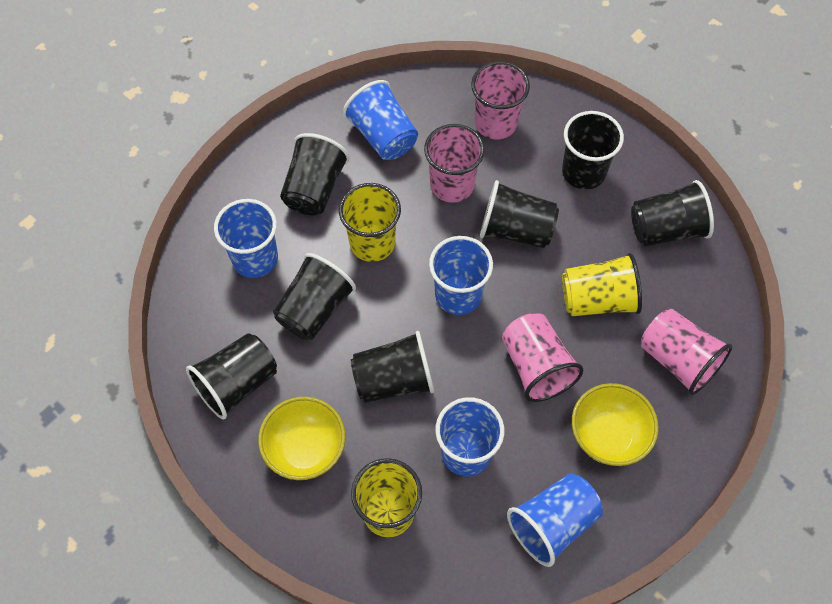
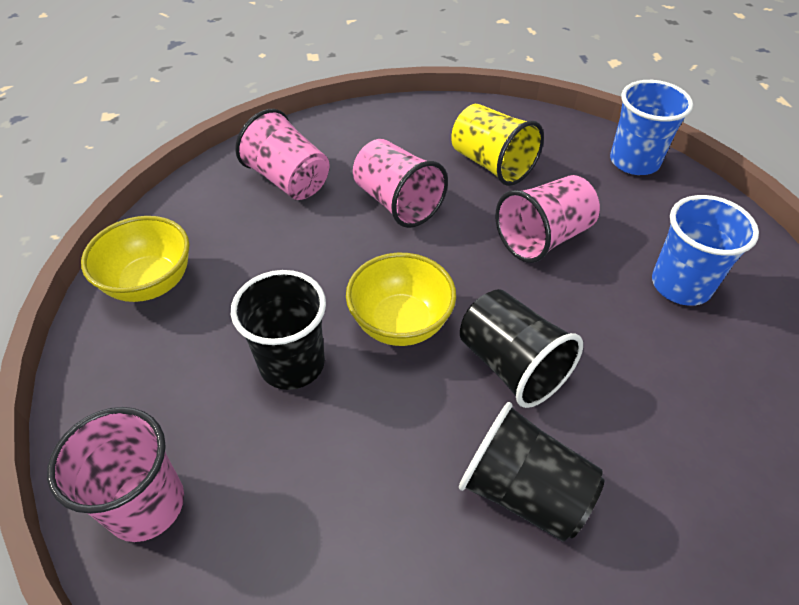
black cup: [186,333,277,420] [273,253,356,340] [280,133,349,215] [351,331,434,403] [480,180,559,248] [562,111,624,189] [631,180,714,246] = 7 -> [231,270,326,390] [459,402,605,542] [460,289,583,408] = 3
blue cup: [214,199,278,278] [343,80,418,160] [429,236,493,315] [435,397,504,477] [507,473,603,567] = 5 -> [610,80,693,175] [652,195,759,306] = 2
yellow cup: [339,183,401,262] [351,458,422,537] [562,253,642,316] = 3 -> [451,104,544,186] = 1

